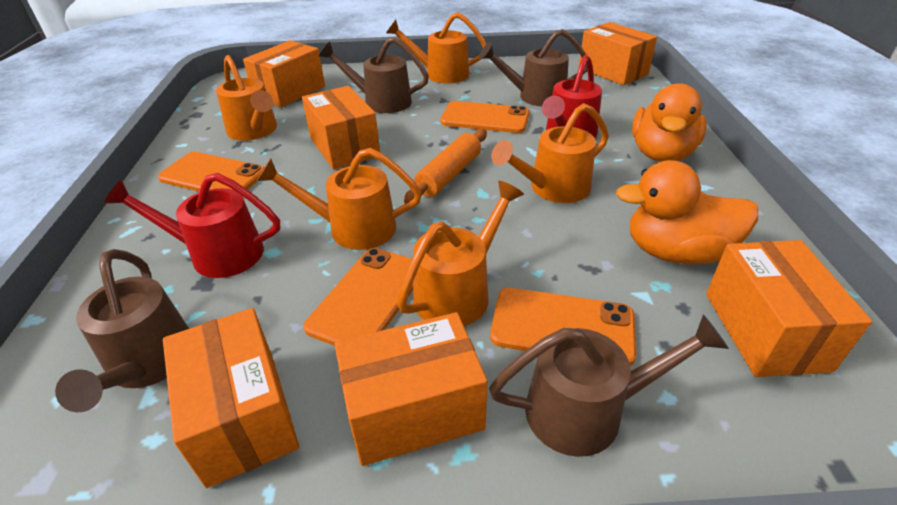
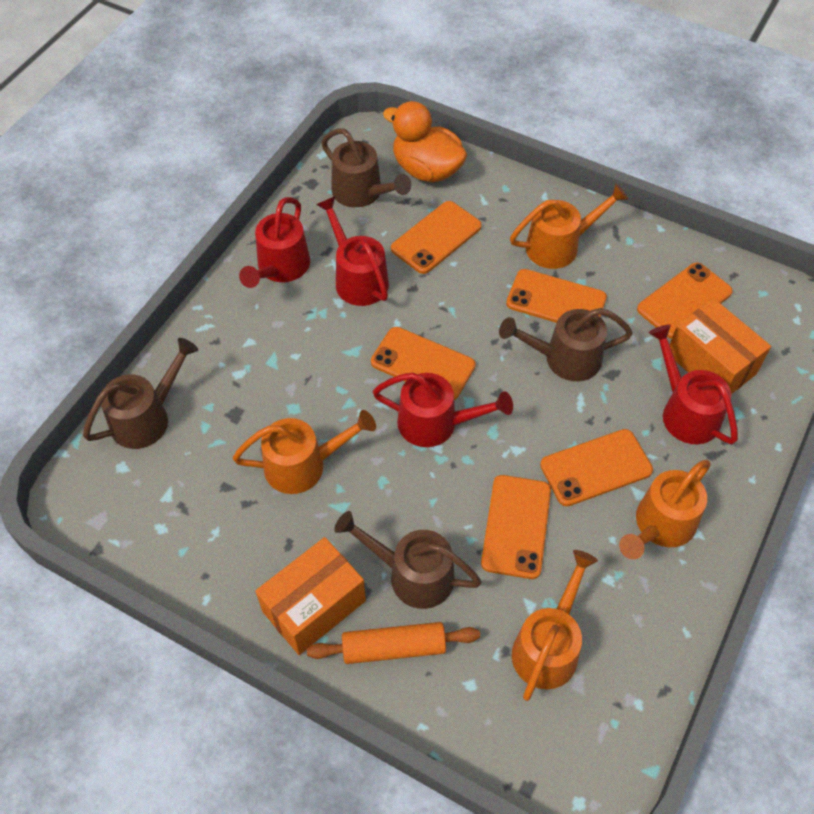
orange box: [163,308,299,488] [243,40,325,108] [302,86,380,169] [334,312,488,466] [579,22,657,85] [706,240,872,377] = 6 -> [255,537,366,655] [670,298,771,394] = 2
orange duck: [616,160,758,265] [632,83,707,162] = 2 -> [383,101,467,182] = 1
orange phone: [158,152,264,192] [304,248,413,346] [440,101,530,133] [490,288,636,366] = 4 -> [371,327,476,400] [391,201,482,274] [481,475,551,579] [506,269,607,323] [540,429,653,506] [637,262,733,339] = 6
orange watering can: [216,55,277,141] [257,148,422,250] [386,12,486,84] [397,181,524,326] [491,103,609,203] = 5 -> [233,410,376,494] [510,183,629,269] [512,550,598,701] [619,460,711,559] = 4
red watering can: [104,173,280,278] [542,55,602,138] = 2 -> [239,197,310,288] [316,196,389,306] [373,372,513,447] [649,325,738,444] = 4

